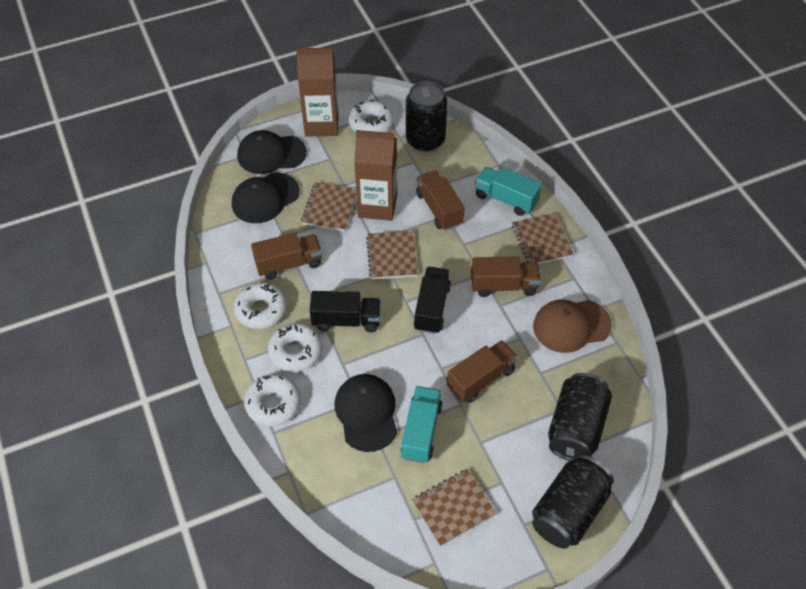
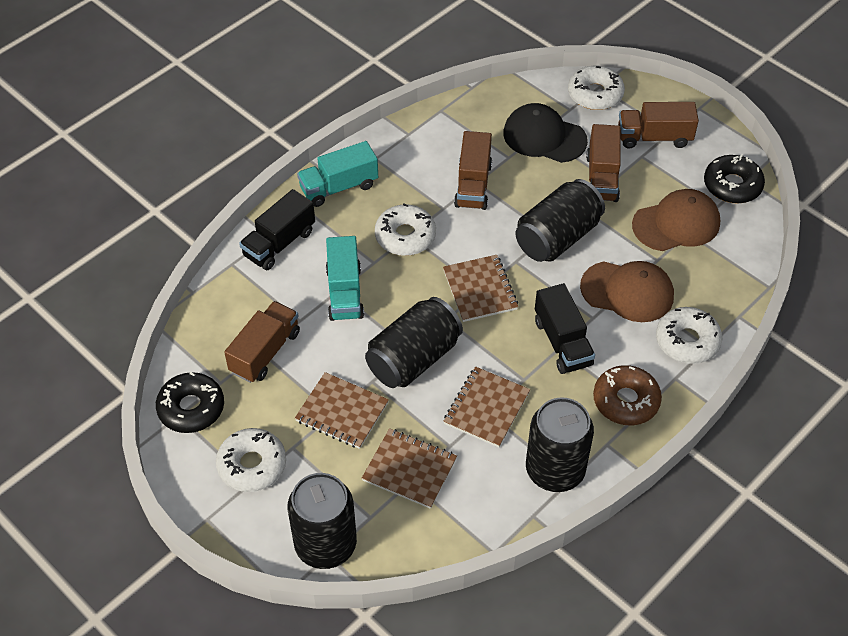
black can: [406,81,448,152] [532,455,614,549] [548,373,612,461] = 3 -> [287,473,357,569] [365,297,463,388] [515,179,605,262] [526,397,594,492] = 4
black cap: [232,173,300,223] [237,130,307,174] [335,374,397,452] = 3 -> [503,103,588,163] = 1
black donut: none = 0 -> [156,372,224,433] [704,154,765,204] = 2
brown cap: [533,299,612,353] = 1 -> [580,261,674,322] [632,189,720,251] = 2
brown carton: [296,48,338,137] [354,130,397,221] = 2 -> none = 0
brown donut: none = 0 -> [593,365,662,425] = 1

